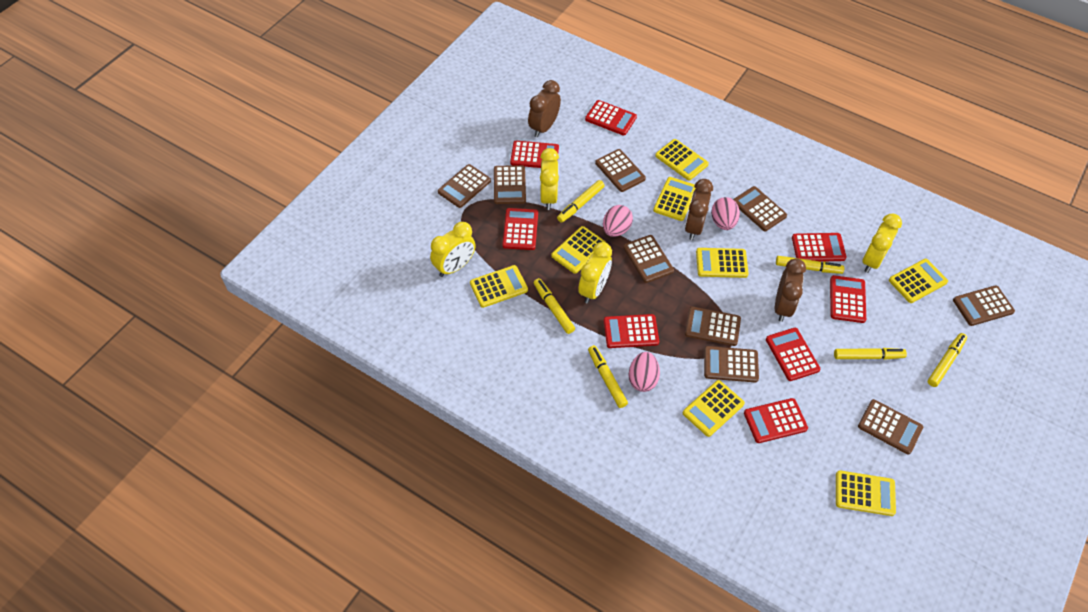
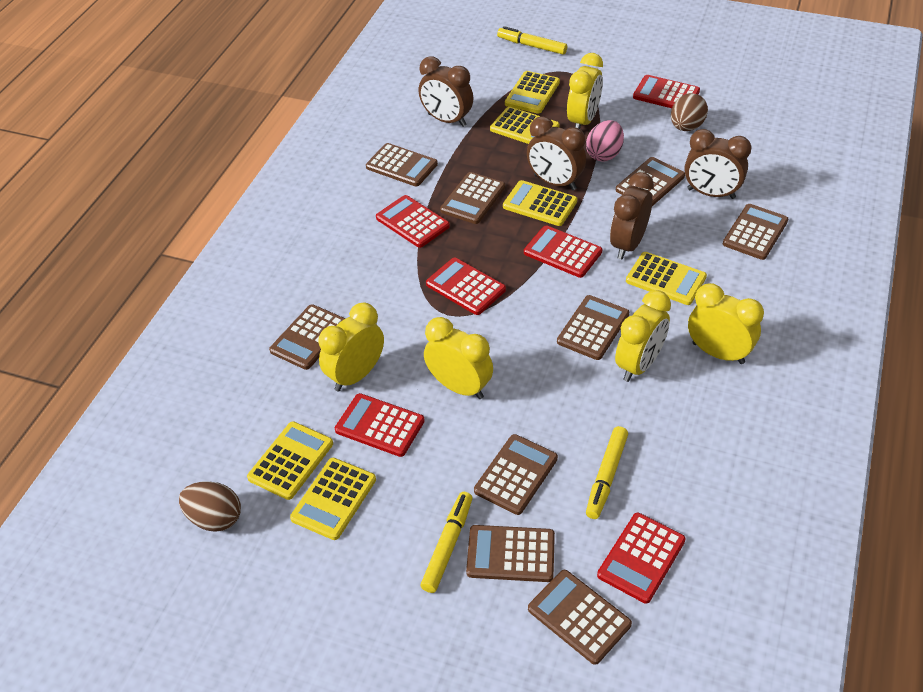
brown clock: [528,80,561,138] [685,179,713,240] [775,258,806,322] = 3 -> [418,56,473,127] [527,117,586,190] [610,172,654,259] [684,129,751,199] = 4
brown egg: none = 0 -> [179,481,241,532] [671,93,708,131] = 2
pink egg: [603,205,633,237] [629,352,660,392] [711,197,740,230] = 3 -> [586,120,624,162] = 1
red calculator: [502,208,538,250] [510,141,559,168] [585,100,637,136] [604,314,659,348] [744,398,808,443] [766,328,820,381] [792,233,847,262] [830,275,866,323] = 8 -> [335,393,425,457] [376,195,450,248] [426,258,506,315] [524,225,602,278] [597,513,686,604] [633,75,700,108] = 6
yellow calculator: [470,265,528,308] [551,226,606,274] [653,177,696,221] [655,139,709,180] [683,380,745,437] [696,248,749,278] [836,470,896,516] [889,259,948,303] = 8 -> [247,421,333,500] [290,458,376,540] [490,107,560,144] [503,180,577,226] [505,71,560,114] [626,252,707,305] = 6
yellow clock: [430,222,476,277] [540,148,559,210] [578,242,612,303] [862,214,902,273] = 4 -> [318,303,384,391] [424,317,493,399] [567,53,603,129] [615,290,671,382] [688,283,764,364] = 5
yellow marker: [533,278,575,334] [557,180,605,223] [588,345,628,408] [776,256,844,274] [834,348,907,360] [928,333,967,387] = 6 -> [420,492,473,593] [497,26,567,55] [586,426,628,519] = 3

